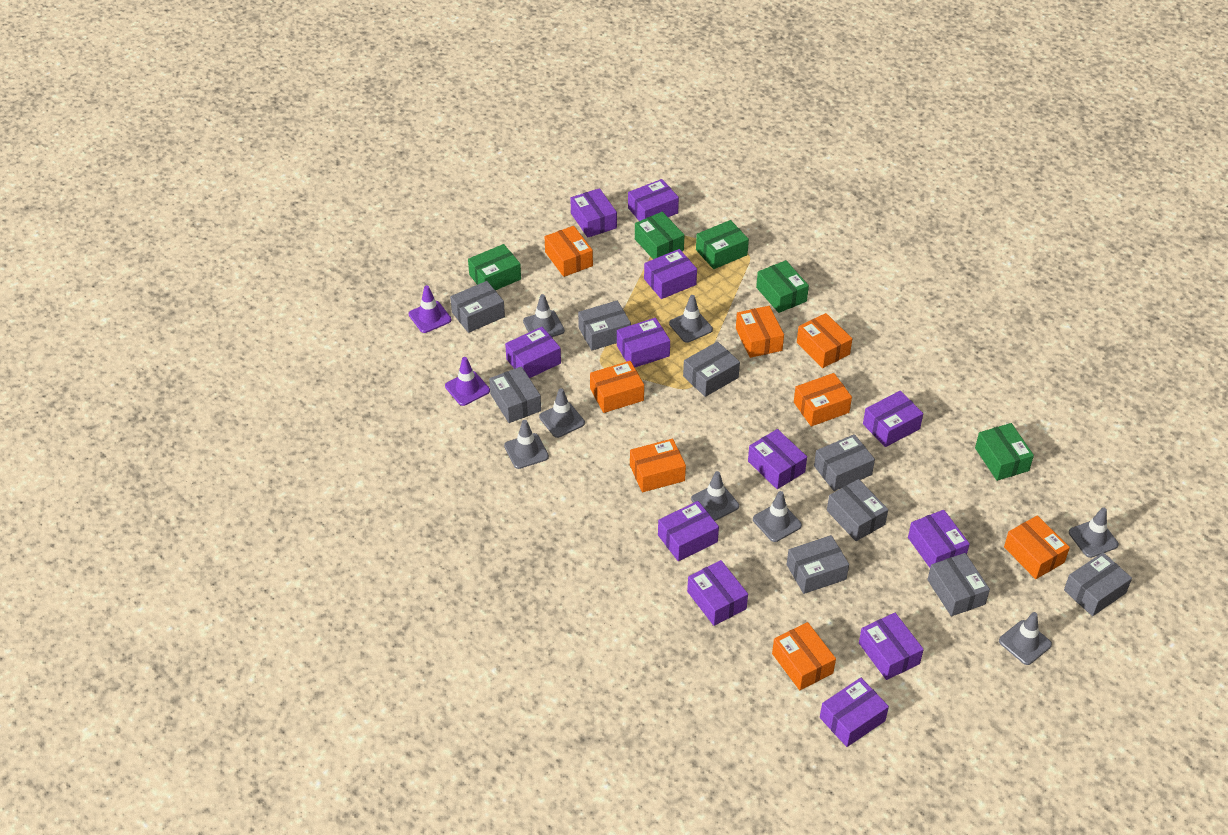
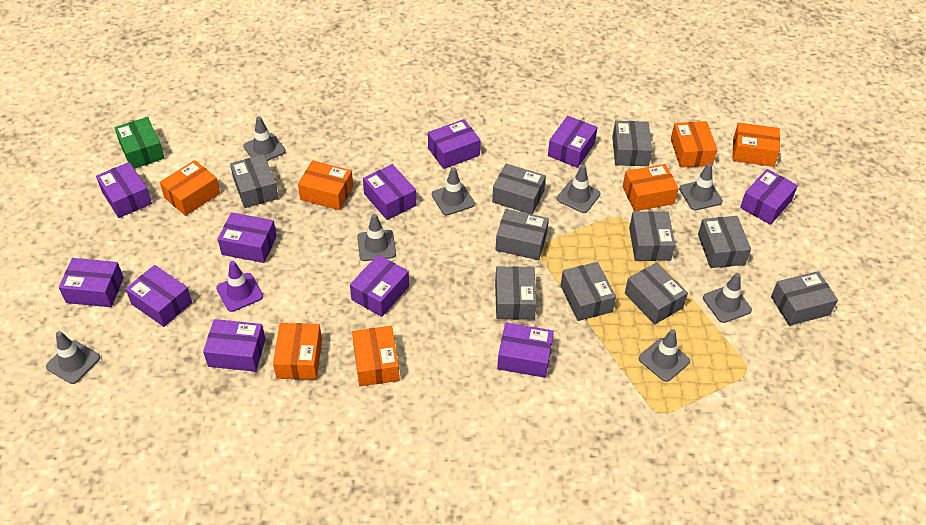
green box: [468,244,521,290] [635,212,684,259] [696,220,749,269] [756,260,809,313] [975,423,1034,481] = 5 -> [114,117,165,169] = 1
grey box: [450,281,505,333] [489,366,541,423] [578,300,631,351] [683,342,740,397] [787,535,849,594] [814,434,875,491] [827,479,888,541] [927,553,990,616] [1064,552,1132,616] = 9 -> [230,154,279,208] [492,164,546,215] [495,209,549,260] [495,266,537,319] [560,262,616,321] [612,121,652,166] [625,262,688,325] [629,211,675,261] [698,216,751,268] [771,271,838,326] = 10
orange box: [545,226,593,277] [590,361,644,413] [630,439,686,492] [736,306,784,358] [772,622,836,690] [794,373,852,426] [797,313,852,368] [1004,515,1070,579] = 8 -> [160,160,220,216] [273,323,322,380] [298,160,353,210] [352,326,400,386] [622,164,679,211] [671,121,717,168] [733,122,780,167] = 7
purple box: [505,327,561,378] [570,188,617,238] [617,318,670,368] [628,179,679,221] [644,249,697,299] [658,501,719,561] [687,560,748,626] [748,429,807,489] [820,678,889,747] [859,613,924,680] [863,391,923,447] [908,510,970,568] = 12 -> [59,258,124,307] [96,162,152,218] [126,265,192,327] [203,319,266,372] [218,212,277,263] [350,255,409,317] [363,164,416,220] [428,119,480,169] [497,322,554,378] [548,116,598,168] [740,169,798,225] = 11
purple traffic cone: [409,285,452,333] [445,357,490,406] = 2 -> [216,261,263,312] = 1

